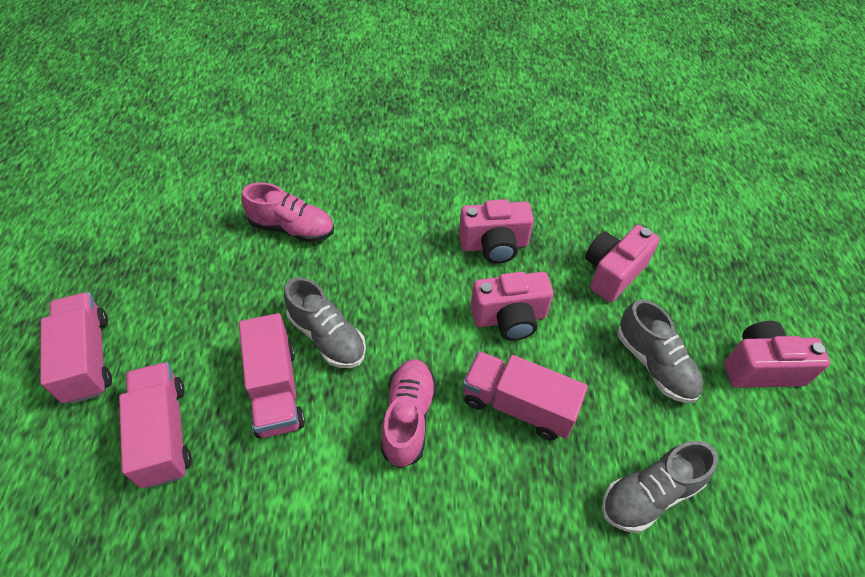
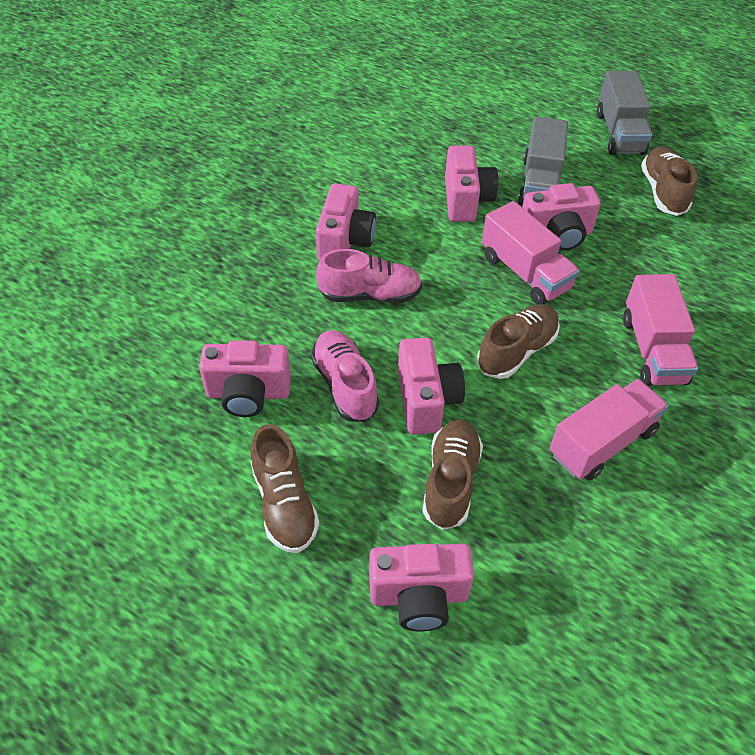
brown shoe: none = 0 -> [251,424,319,553] [422,420,483,530] [477,304,560,379] [641,146,697,216] = 4
grey shoe: [284,277,366,368] [602,441,718,533] [618,299,704,403] = 3 -> none = 0
grey truck: none = 0 -> [518,116,568,205] [597,71,652,155] = 2
pink camera: [459,199,534,264] [471,272,553,341] [585,225,660,302] [724,321,830,388] = 4 -> [199,340,291,417] [316,183,376,261] [369,544,474,631] [398,337,465,435] [445,145,498,222] [522,183,601,251] = 6
pink truck: [40,292,112,404] [119,362,192,488] [239,313,305,438] [462,351,588,440] = 4 -> [482,201,580,305] [550,379,669,481] [623,274,698,386] = 3

